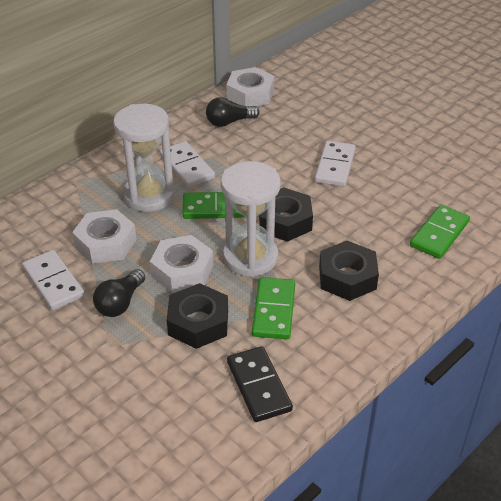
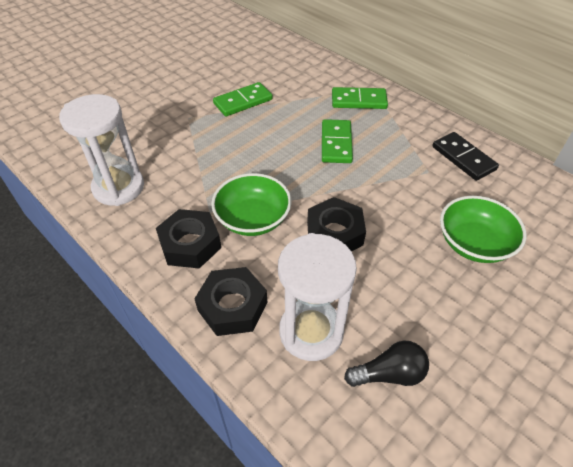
black light bulb: [93,269,145,317] [206,97,260,127] = 2 -> [344,341,429,387] = 1
green bowl: none = 0 -> [211,173,291,236] [440,196,527,263] = 2
white domino: [22,250,85,310] [160,141,215,188] [315,141,356,187] = 3 -> none = 0
white nut: [72,209,137,264] [150,235,213,293] [227,67,274,106] = 3 -> none = 0

